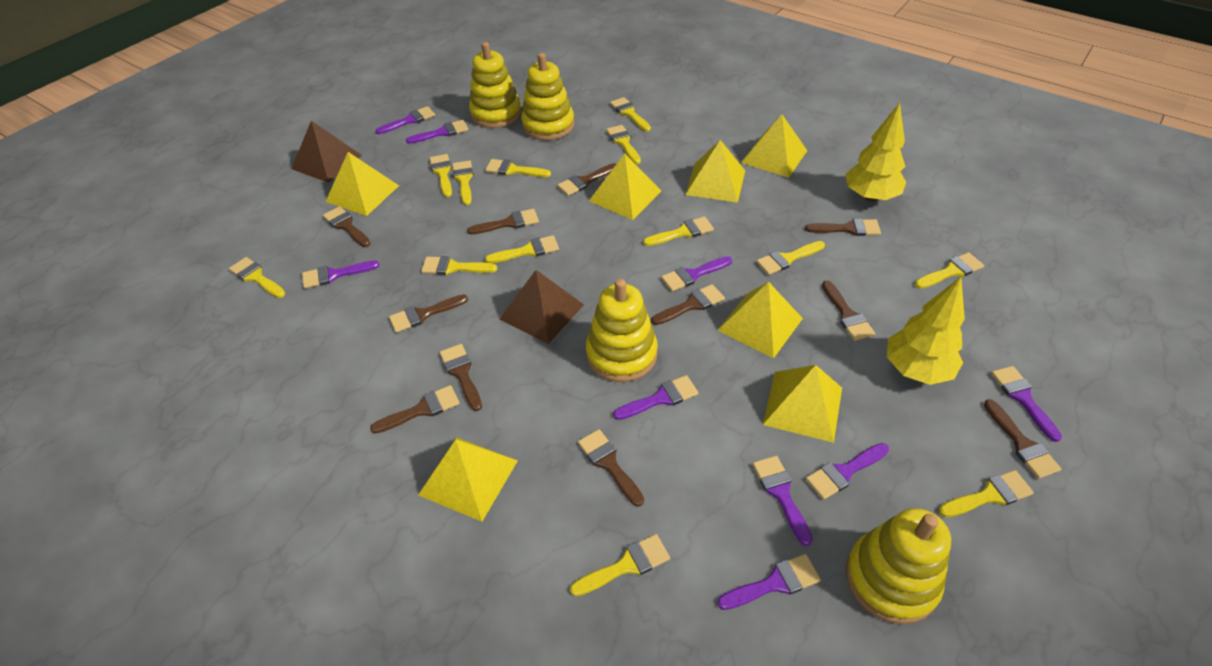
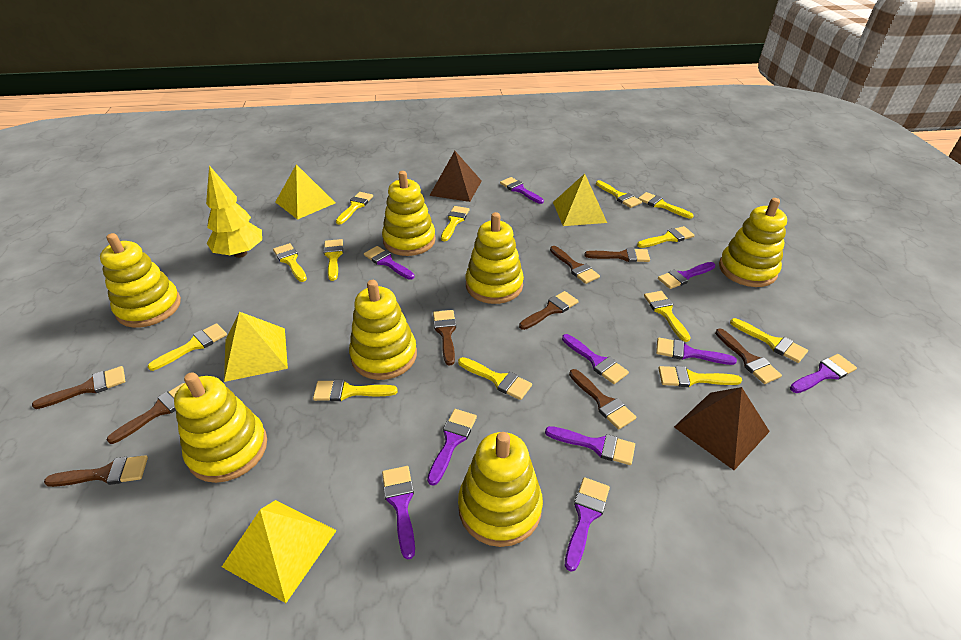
brown brush: [323,206,371,247] [370,385,460,434] [389,294,468,333] [440,344,482,411] [467,209,539,235] [557,163,616,196] [578,429,644,507] [651,284,725,325] [805,218,881,236] [822,281,875,341] [984,399,1061,479] = 11 -> [32,366,126,409] [44,455,148,487] [107,383,184,444] [433,310,456,365] [519,291,578,330] [550,246,600,284] [569,369,636,430] [584,248,650,262] [715,328,782,384] = 9
purple brush: [302,260,380,288] [375,106,435,134] [406,120,469,144] [613,375,698,420] [661,256,732,291] [717,554,821,610] [752,456,813,546] [806,443,889,500] [991,366,1062,442] = 9 -> [364,246,415,280] [382,466,415,560] [427,409,477,486] [500,177,544,204] [545,426,635,465] [562,334,629,384] [565,477,610,572] [656,338,737,365] [658,262,715,289] [790,354,857,393] = 10
yellow pyramid: [326,152,399,216] [418,437,518,522] [589,154,661,220] [685,140,745,203] [717,282,803,358] [741,114,807,178] [763,365,842,443] = 7 -> [222,500,337,603] [224,312,288,382] [275,164,335,220] [553,174,607,226] = 4
yellow stacking toy: [469,42,522,128] [521,53,574,140] [586,279,658,382] [846,508,951,624] = 4 -> [100,233,181,328] [174,372,267,483] [349,280,417,380] [382,171,436,256] [458,432,543,547] [466,212,524,304] [719,198,787,287] = 7
yellow tree: [845,103,906,201] [887,277,965,385] = 2 -> [206,165,262,258] = 1

